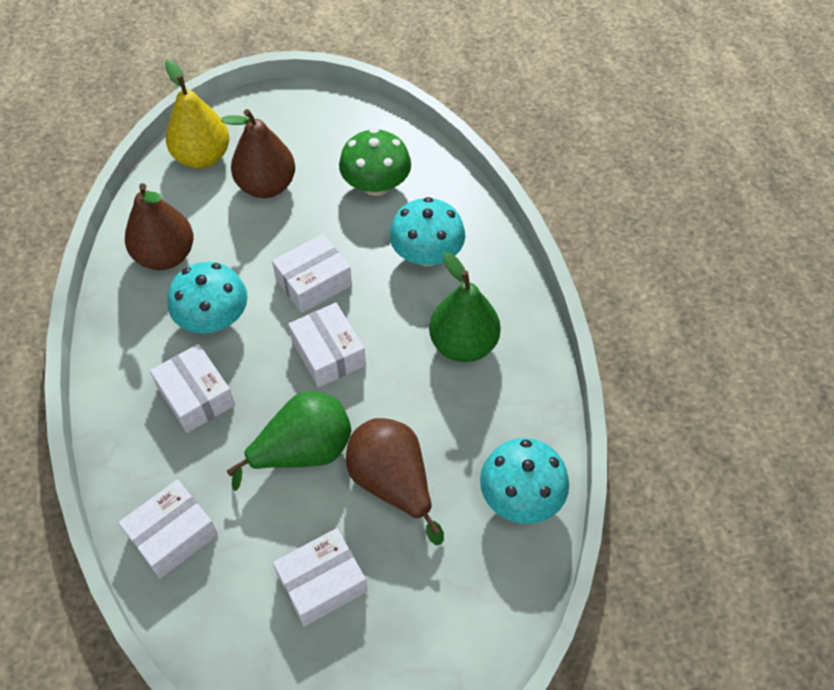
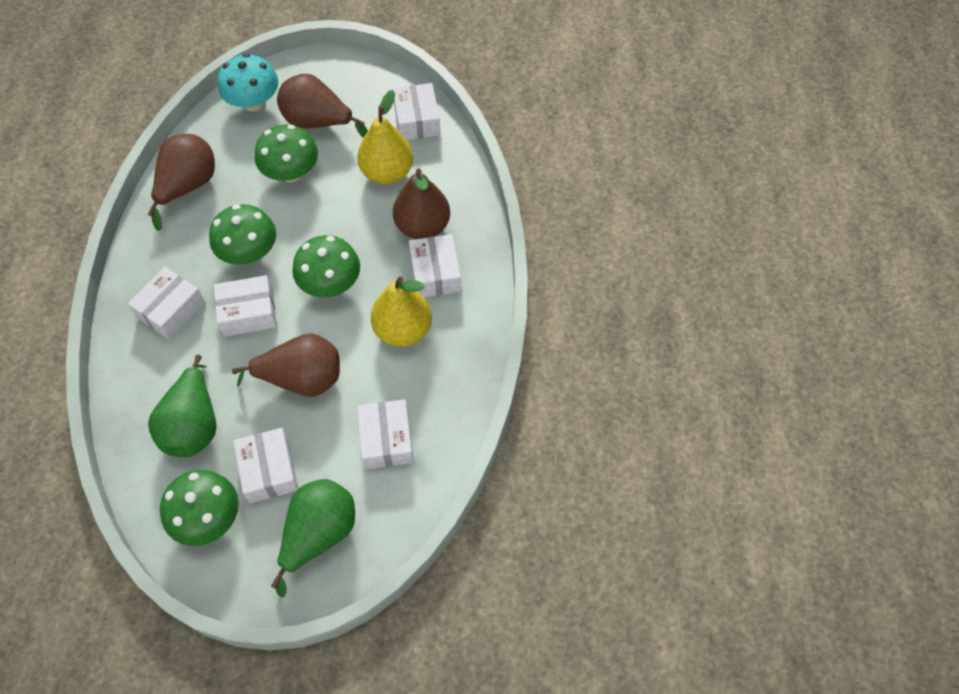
brown pear: [125,183,193,270] [221,109,295,198] [346,418,444,545] = 3 -> [148,134,215,231] [232,334,340,397] [277,74,368,138] [393,169,450,239] = 4
green mushroom: [339,128,411,196] = 1 -> [160,470,239,546] [209,204,276,265] [255,125,318,183] [292,235,360,297] = 4
turquoise mushroom: [168,262,248,333] [390,197,465,266] [480,438,569,524] = 3 -> [218,53,278,111] = 1
white box: [118,480,218,579] [150,344,235,433] [272,234,352,313] [273,528,367,627] [288,303,366,388] = 5 -> [128,267,205,340] [214,275,277,337] [233,428,298,503] [357,399,414,469] [392,83,441,140] [409,234,461,297] = 6
yellow pear: [165,59,229,169] = 1 -> [357,90,413,185] [371,277,432,347] = 2

